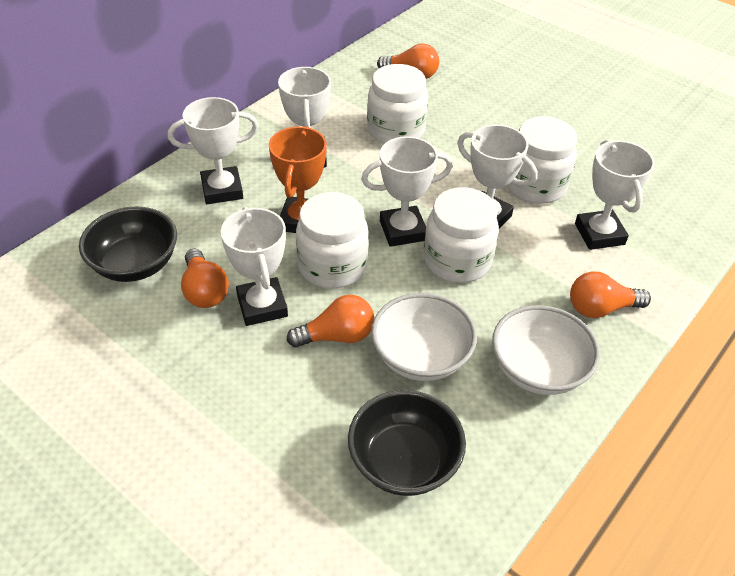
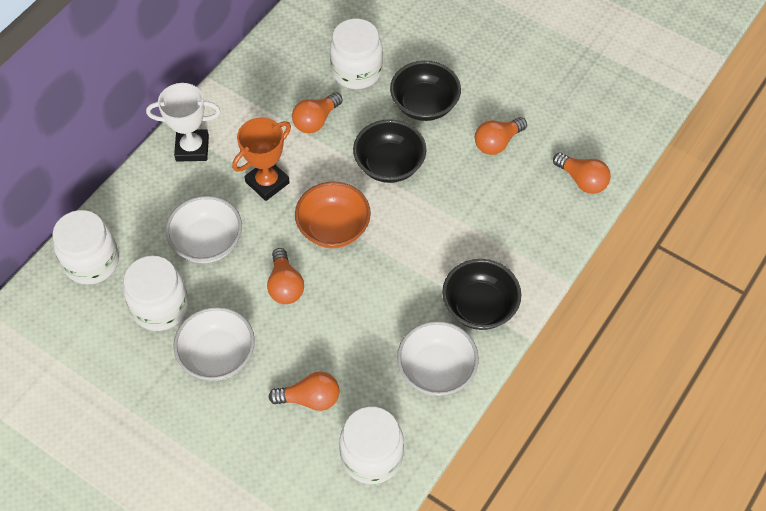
black bowl: [79,206,177,282] [348,390,466,496] = 2 -> [353,119,427,183] [390,61,461,121] [442,259,521,330] = 3
orange bowl: none = 0 -> [295,182,371,248] = 1
orange light bulb: [181,249,229,308] [287,295,374,348] [377,44,439,79] [570,271,651,318] = 4 -> [267,248,304,304] [269,371,340,411] [292,92,343,133] [475,117,527,155] [553,153,611,194] = 5
white bowl: [371,293,477,381] [492,305,600,395] = 2 -> [165,196,242,263] [173,307,255,381] [397,321,479,396] = 3
white trophy: [168,97,258,204] [221,207,288,326] [278,67,331,167] [361,136,453,247] [457,124,538,229] [575,140,655,250] = 6 -> [146,83,221,162] = 1

